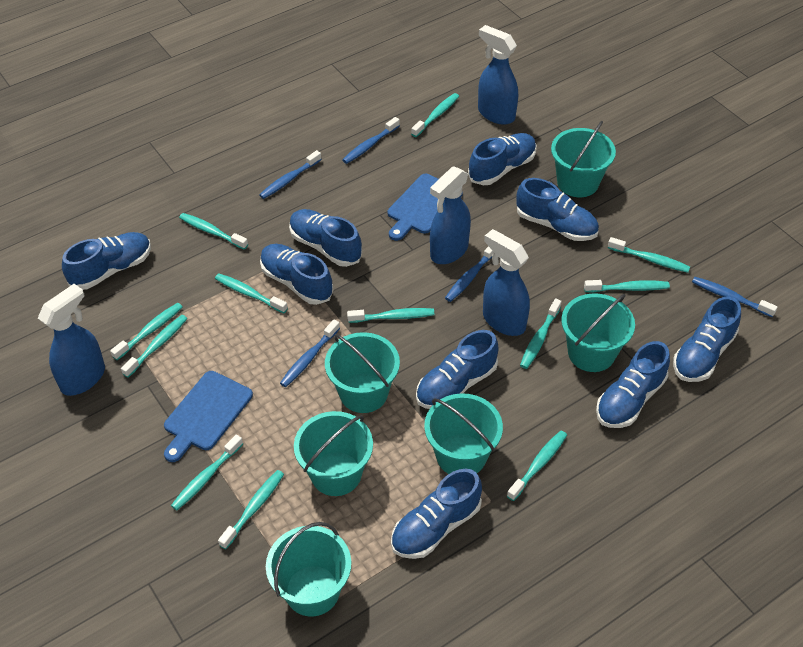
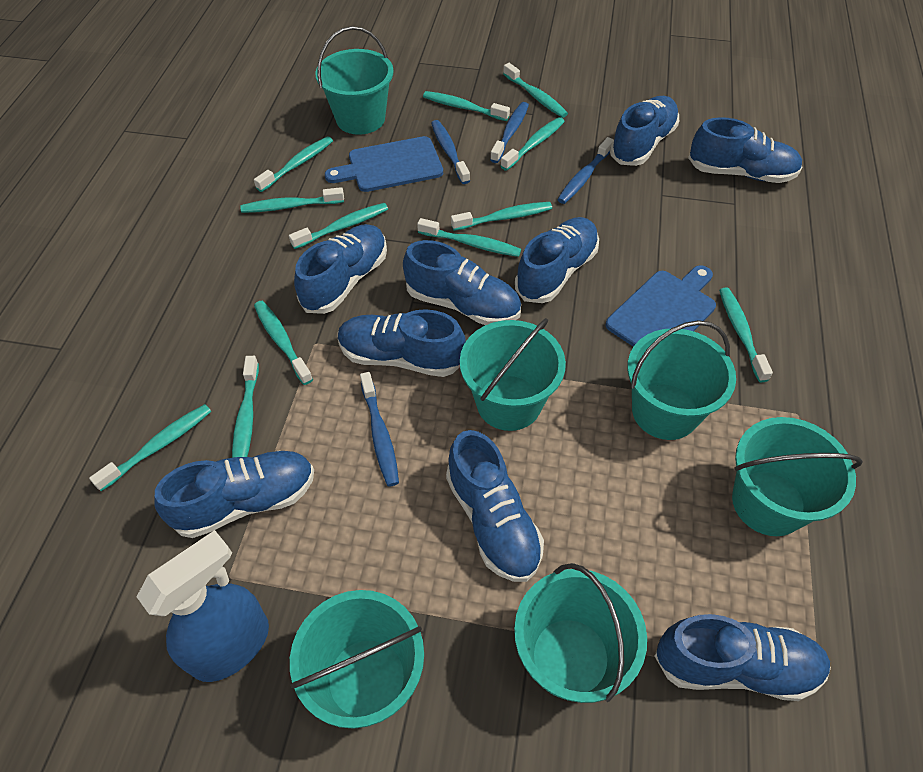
blue spray bottle: [38,284,105,396] [430,166,471,264] [478,25,518,125] [483,229,530,336] = 4 -> [137,530,269,682] = 1
blue toothbrush: [259,150,322,199] [280,320,340,387] [343,117,400,164] [445,246,494,302] [692,277,778,317] = 5 -> [360,372,399,487] [431,120,470,184] [490,102,529,163] [557,137,614,204] = 4

